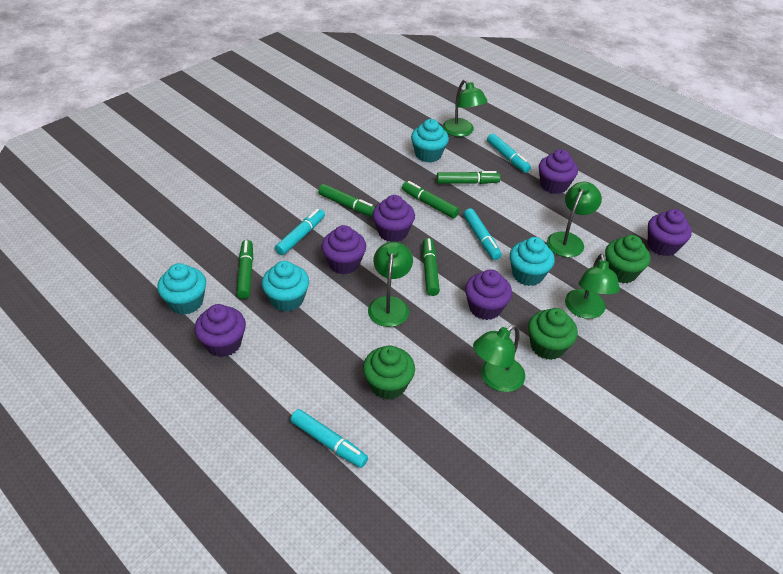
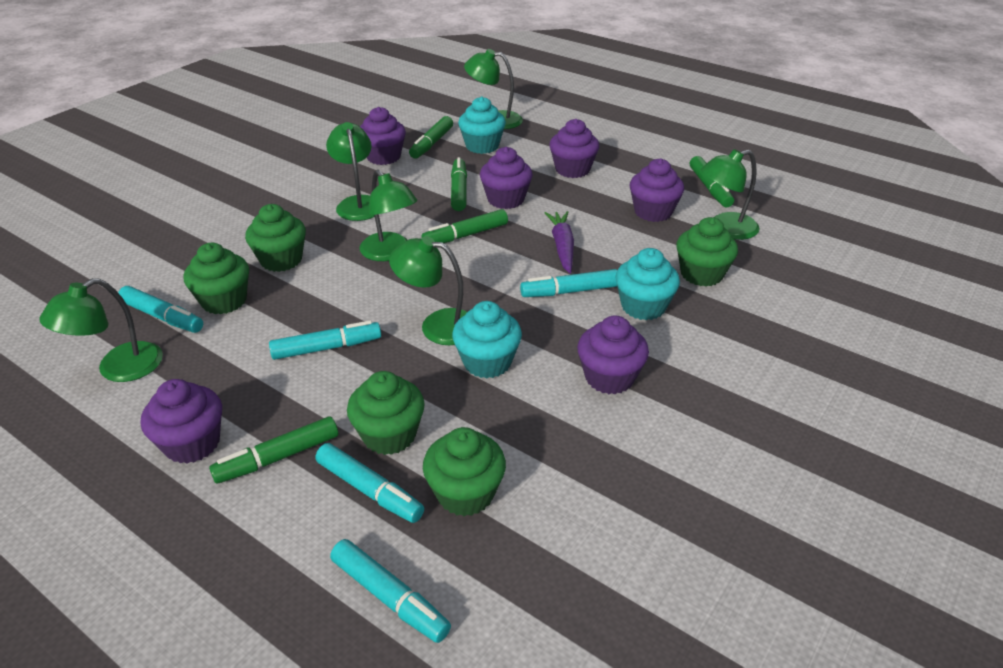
green cupcake: [363,345,415,400] [528,308,578,360] [605,235,650,283] = 3 -> [184,243,249,314] [245,204,306,272] [347,371,425,455] [423,427,506,516] [677,217,738,286] = 5
green lamp: [368,242,413,327] [443,80,488,137] [473,324,525,392] [547,182,602,257] [565,254,620,319] = 5 -> [39,278,163,382] [326,122,375,221] [359,170,418,261] [389,236,467,345] [464,49,523,129] [701,149,759,240] = 6
purple carrot: none = 0 -> [545,211,574,273] = 1
turquoise cupcake: [157,263,206,315] [262,261,309,312] [411,119,449,163] [510,237,555,286] = 4 -> [452,301,522,378] [458,97,506,154] [615,248,680,320] = 3
turquoise marker: [275,209,325,255] [290,409,368,468] [463,209,502,260] [487,133,531,173] = 4 -> [118,286,203,333] [269,320,381,360] [316,443,424,523] [330,539,451,643] [520,269,617,297] = 5

